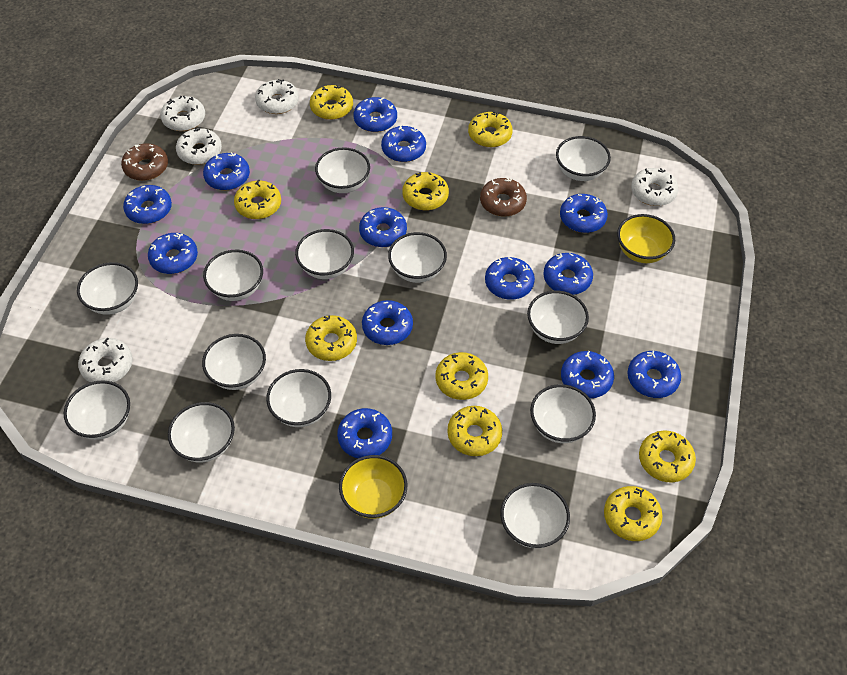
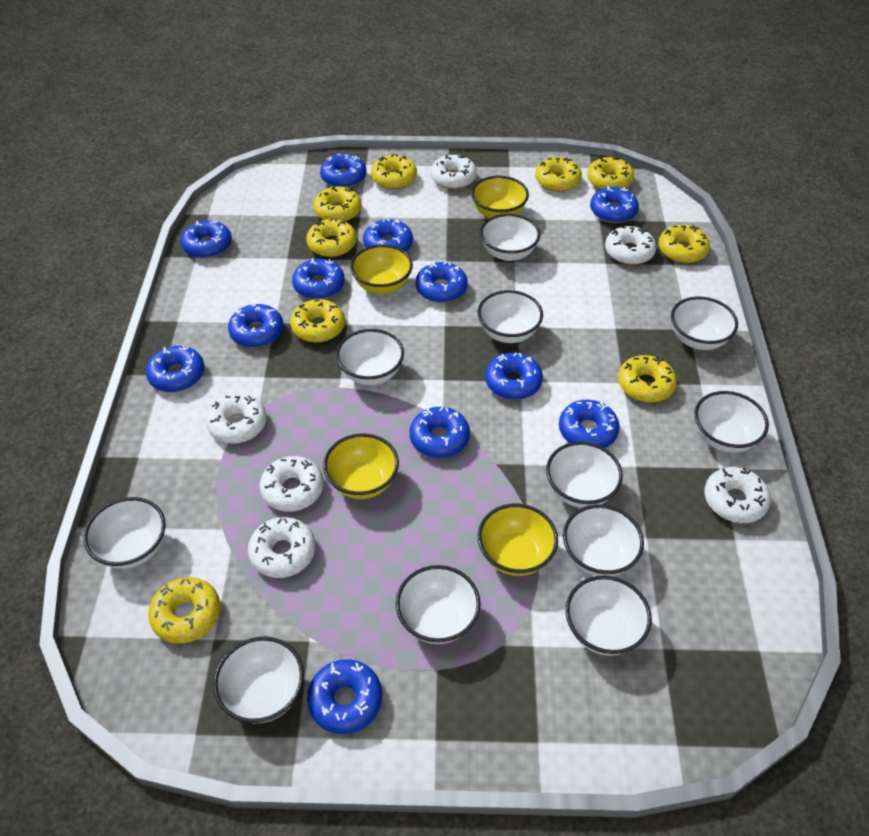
blue donut: [123,185,172,224] [148,233,198,274] [203,152,250,190] [337,408,392,458] [353,97,397,132] [359,207,407,247] [362,300,413,345] [381,125,426,162] [485,257,535,300] [543,253,593,295] [560,194,608,233] [561,351,614,399] [628,351,681,398] = 13 -> [146,345,205,392] [181,220,232,259] [228,304,284,348] [292,258,345,299] [307,659,382,734] [320,154,367,188] [363,218,413,252] [409,407,470,458] [415,262,468,303] [485,353,543,400] [559,400,620,448] [590,186,639,223] = 12
brown donut: [121,143,168,181] [480,177,527,217] = 2 -> none = 0
white bowl: [64,380,130,440] [77,262,138,315] [168,402,235,462] [202,334,266,390] [203,250,263,301] [266,369,331,427] [295,229,354,279] [315,147,370,193] [388,232,447,283] [500,483,570,548] [527,291,589,344] [530,384,596,443] [556,136,611,181] = 13 -> [84,497,166,569] [213,637,304,723] [336,329,404,385] [396,565,481,644] [478,290,543,343] [480,214,540,261] [546,442,623,508] [563,504,644,576] [565,575,652,656] [671,297,738,350] [695,391,769,453] = 11
white donut: [78,337,133,382] [160,96,205,131] [176,127,222,165] [255,79,299,114] [631,168,678,206] = 5 -> [206,393,267,444] [248,517,315,578] [260,456,324,512] [430,154,477,189] [605,226,656,265] [704,467,771,523] = 6
yellow bowl: [339,455,407,519] [617,214,675,263] = 2 -> [323,433,399,499] [350,245,413,294] [471,176,529,218] [478,504,558,576] = 4

